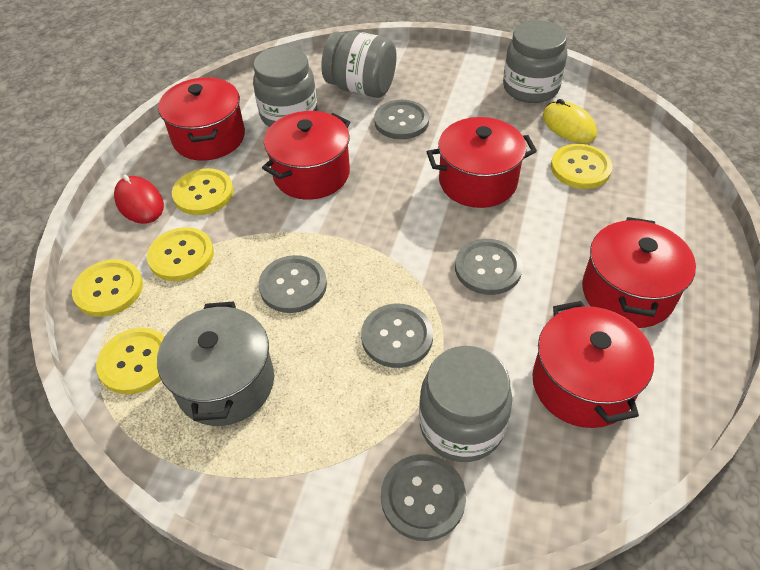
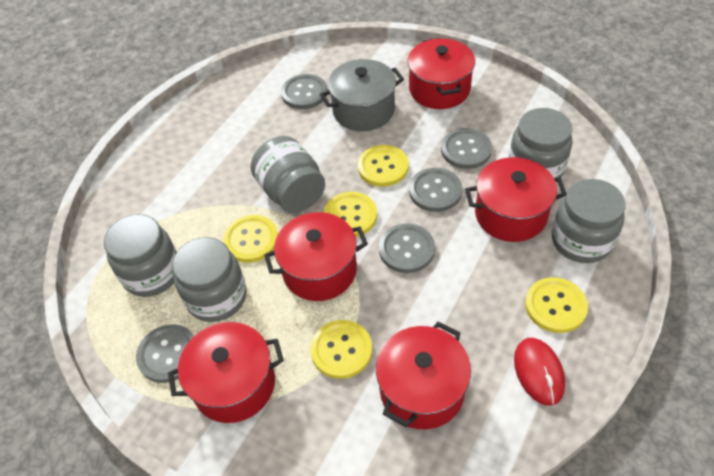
grey jar: [253,46,317,127] [321,31,397,98] [419,346,512,462] [503,20,567,103] = 4 -> [104,214,177,297] [172,237,246,322] [251,136,325,213] [509,108,572,178] [552,179,626,263] = 5
yellow mouse: [543,99,597,143] = 1 -> none = 0

